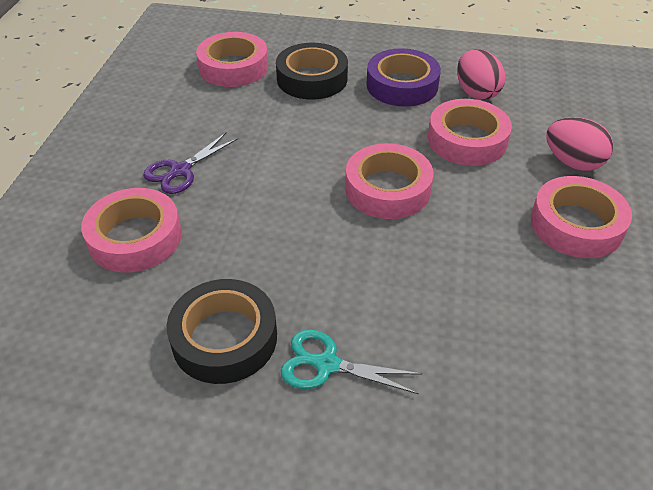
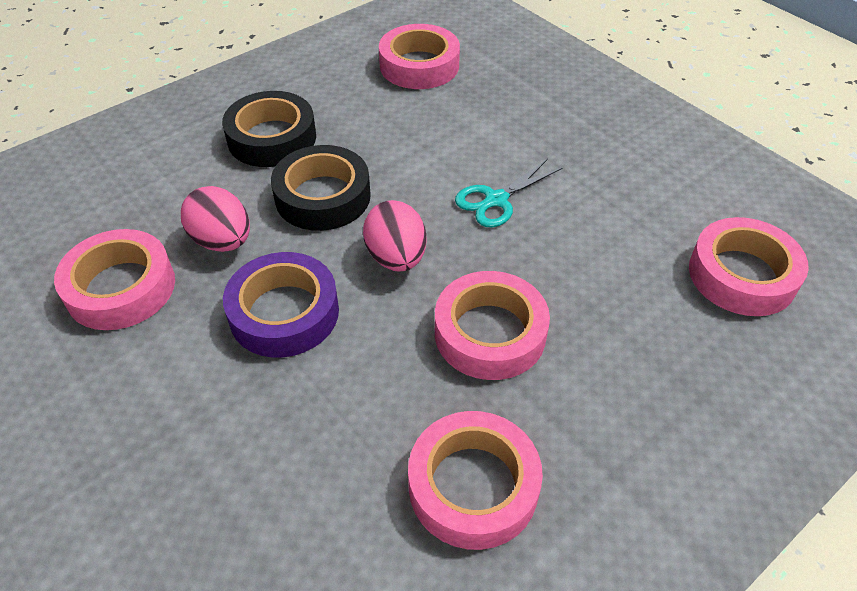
purple scissors: [143,133,238,194] = 1 -> none = 0

